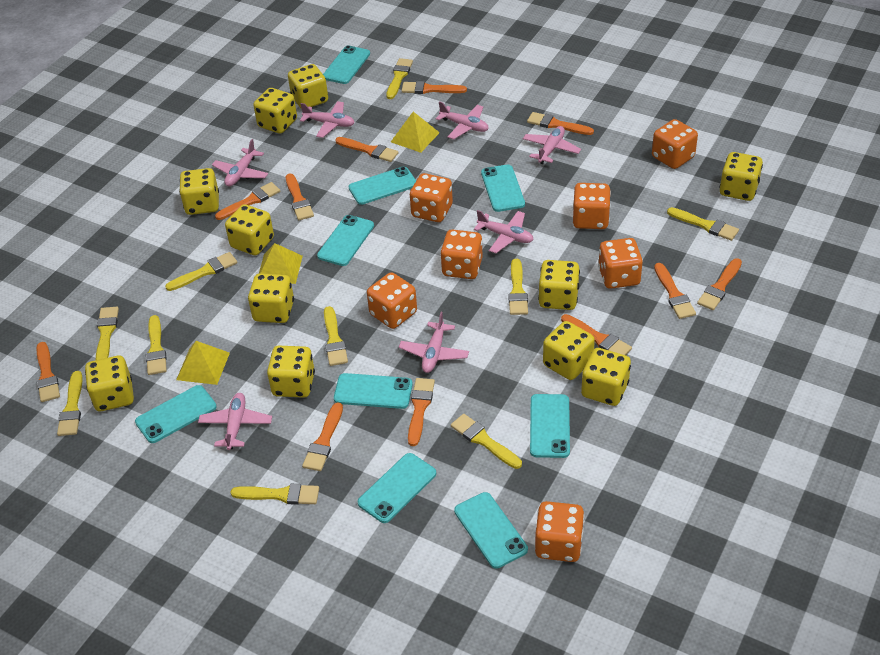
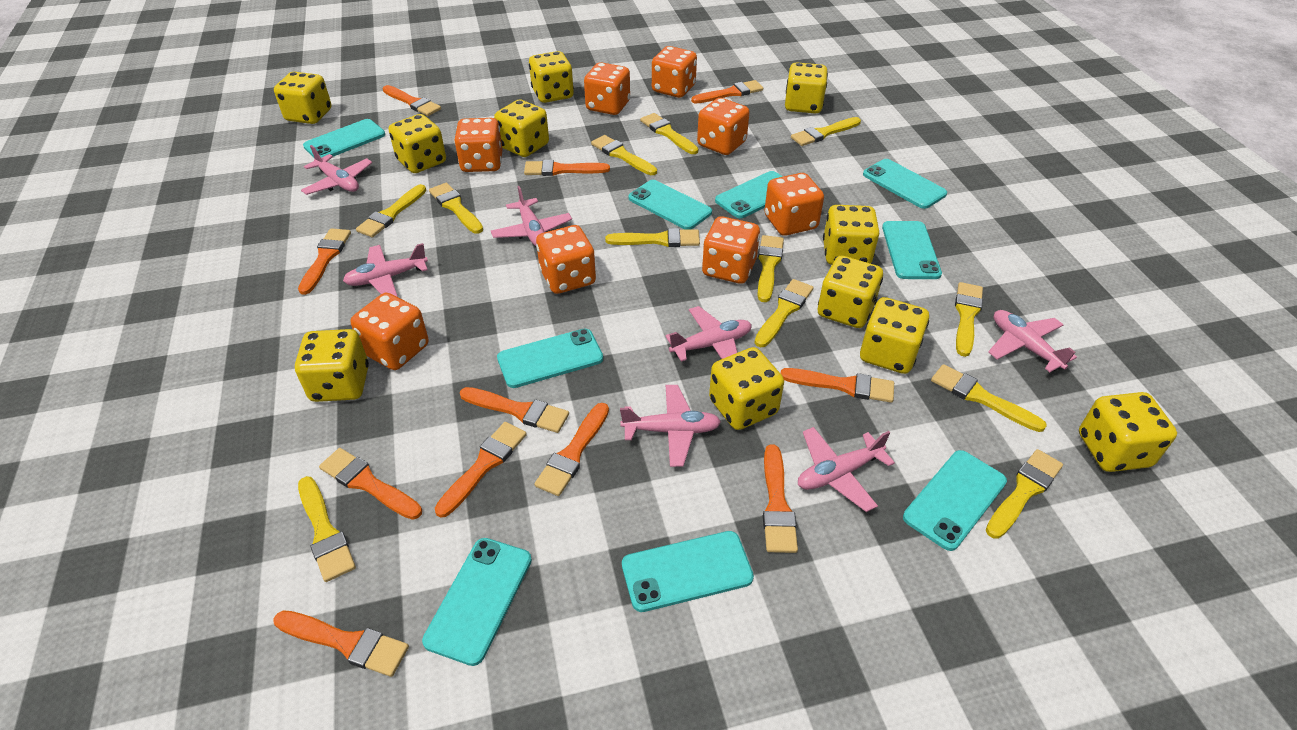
orange dice: [367,272,417,329] [410,173,453,222] [440,230,483,279] [535,501,584,562] [573,183,611,229] [598,238,643,289] [652,119,698,169] = 7 -> [351,293,429,370] [454,118,503,172] [536,225,596,294] [584,62,630,115] [652,46,697,98] [697,98,750,155] [702,216,760,284] [764,173,824,236] = 8
yellow brush: [57,371,83,436] [96,307,119,360] [146,315,167,375] [165,252,237,291] [230,484,319,505] [324,306,348,366] [386,58,413,99] [451,414,522,469] [508,259,528,315] [667,207,739,241] = 10 -> [298,476,356,582] [356,184,426,237] [429,183,483,234] [591,135,657,175] [605,228,700,247] [640,113,698,154] [755,279,814,347] [758,235,784,302] [791,117,861,146] [931,364,1047,432] [955,282,983,357] [986,449,1063,539] = 12
yellow pyramid: [176,341,230,385] [259,243,303,284] [391,112,440,153] = 3 -> none = 0

